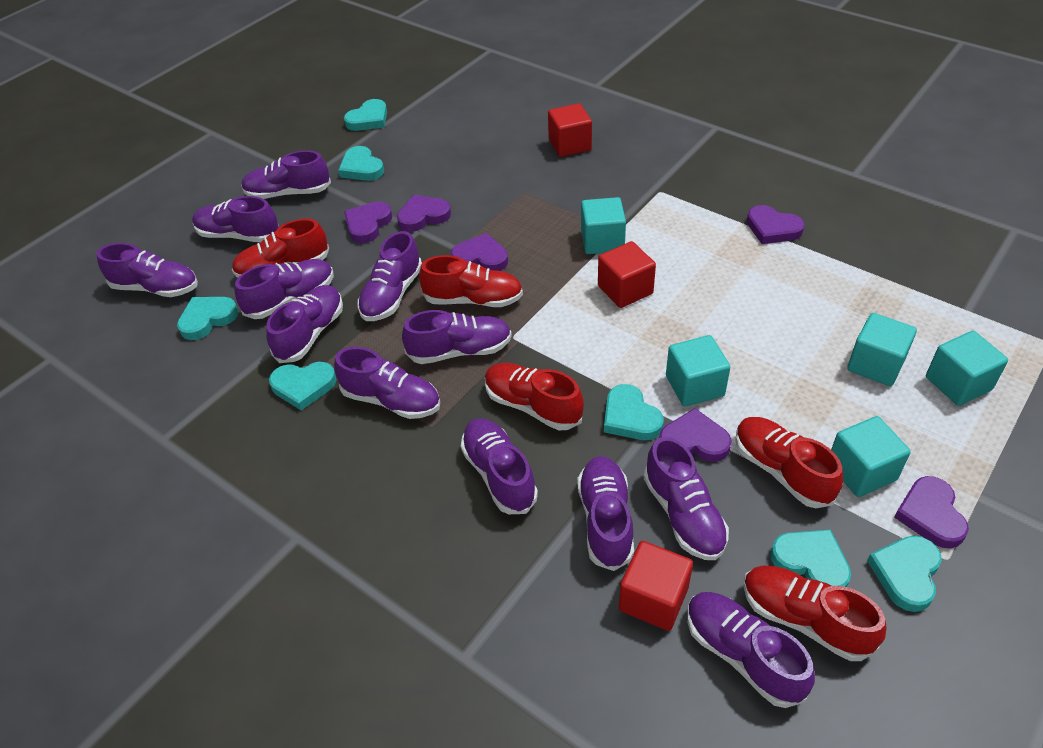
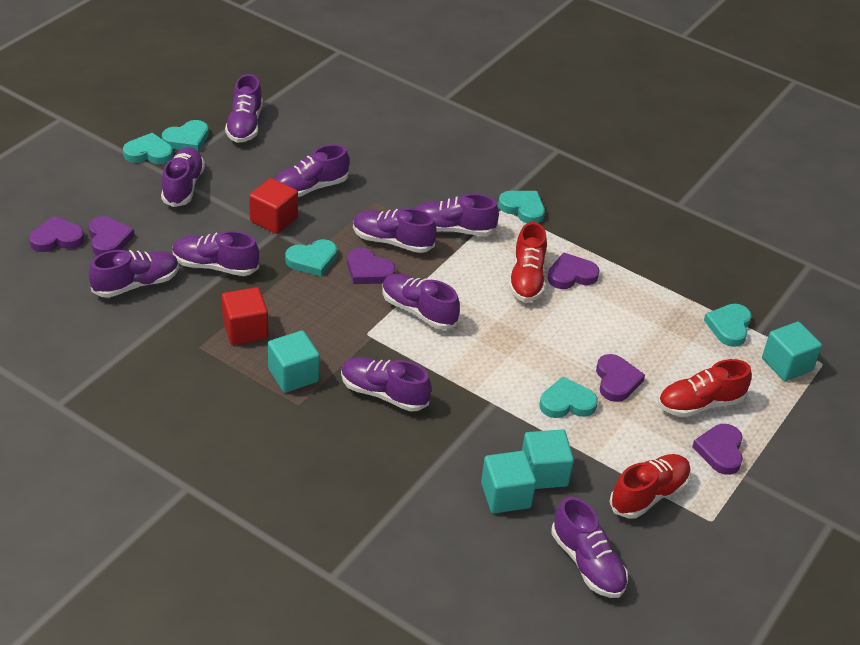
purple shoe: [96,243,198,297] [192,196,279,242] [235,259,334,319] [241,150,331,199] [266,285,343,363] [334,347,440,419] [357,231,422,321] [402,310,512,364] [461,418,538,514] [577,456,634,571] [644,437,729,560] [687,592,815,708] = 12 -> [89,250,179,298] [161,147,205,207] [173,231,259,276] [225,74,263,143] [274,144,349,197] [341,357,431,412] [353,208,437,253] [382,273,460,330] [415,194,499,236] [552,497,628,598] = 10
red cube: [548,103,592,157] [598,241,656,308] [619,541,693,631] = 3 -> [222,287,268,345] [249,178,298,234] = 2
red shoe: [232,219,329,278] [419,255,523,307] [485,363,584,430] [735,417,843,508] [743,566,887,661] = 5 -> [509,222,547,302] [609,454,691,519] [658,359,752,417] = 3
turquoise cube: [581,197,626,254] [666,335,730,407] [831,416,911,497] [847,313,917,386] [926,331,1008,406] = 5 -> [268,330,320,393] [481,451,536,513] [522,429,574,489] [762,322,822,381] = 4
turquoise heart: [177,297,239,340] [269,362,336,410] [338,146,384,181] [344,99,387,131] [604,384,664,440] [770,529,851,587] [867,536,942,612] = 7 -> [123,133,173,164] [162,120,209,152] [285,239,337,276] [498,191,545,223] [540,376,598,418] [704,304,752,347] = 6

